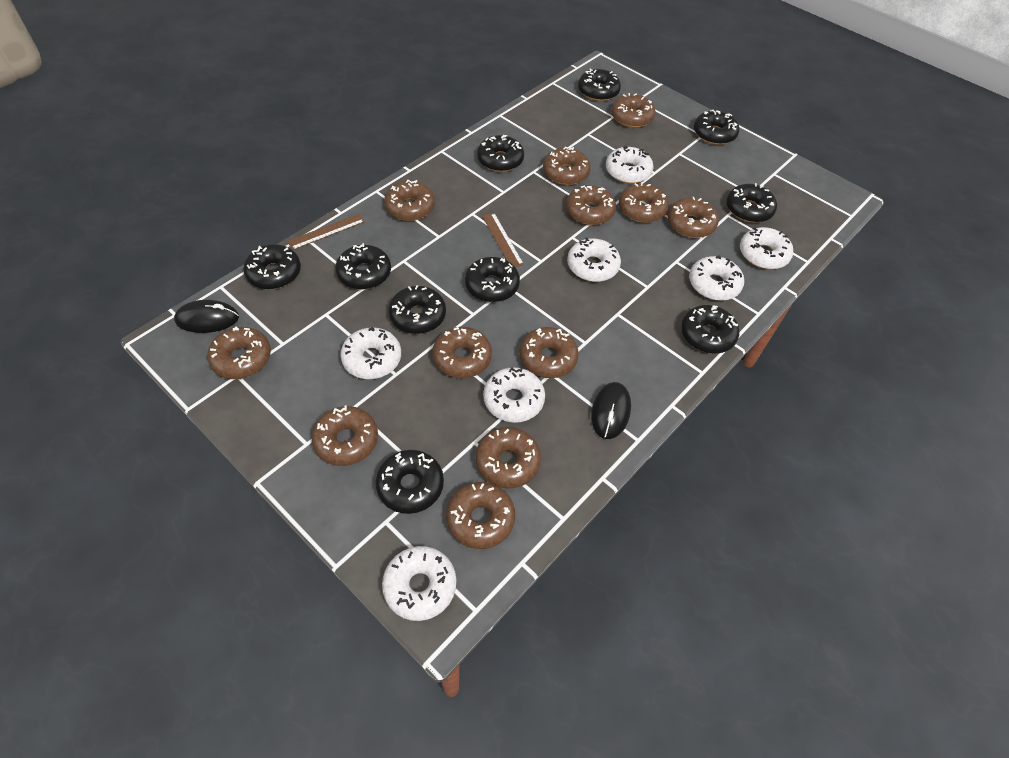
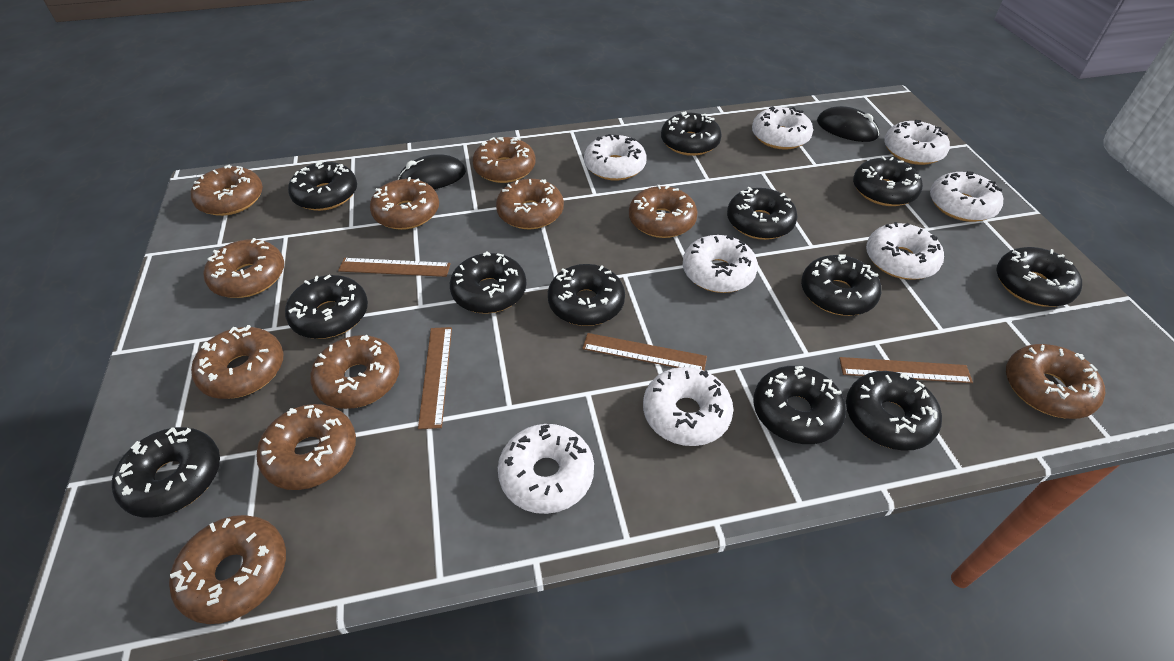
black donut: [243,244,301,290] [335,243,391,290] [375,450,444,514] [389,285,446,334] [465,257,520,302] [477,135,524,172] [578,68,621,101] [681,305,739,354] [694,110,739,145] [726,183,777,223] = 10 -> [112,427,220,518] [285,274,368,339] [288,161,357,211] [450,251,526,314] [548,264,625,326] [661,111,722,156] [727,187,797,240] [753,366,846,444] [801,254,881,316] [846,371,942,451] [853,156,923,206] [996,247,1082,307] = 12
brown donut: [207,327,271,379] [312,405,378,466] [384,180,435,221] [432,327,492,378] [446,482,515,549] [475,427,541,488] [519,327,579,378] [543,147,591,185] [566,185,616,225] [611,93,655,128] [619,182,669,223] [667,197,719,238] = 12 -> [169,515,286,624] [191,165,263,216] [191,325,283,399] [204,238,284,298] [257,404,356,490] [310,335,400,409] [370,177,439,230] [472,137,536,183] [496,179,564,229] [629,185,697,238] [1006,344,1105,419] = 11
brown ruler: [287,214,365,250] [482,213,524,267] = 2 -> [338,258,451,277] [418,327,452,429] [582,333,707,371] [839,357,973,383] = 4
white donut: [340,327,401,379] [382,546,456,621] [483,367,545,423] [567,238,621,282] [606,146,653,184] [689,255,744,301] [740,227,793,269] = 7 -> [498,424,594,514] [584,134,647,181] [643,367,733,446] [683,235,758,293] [752,106,813,150] [866,222,944,280] [884,120,950,165] [930,171,1003,222] = 8

